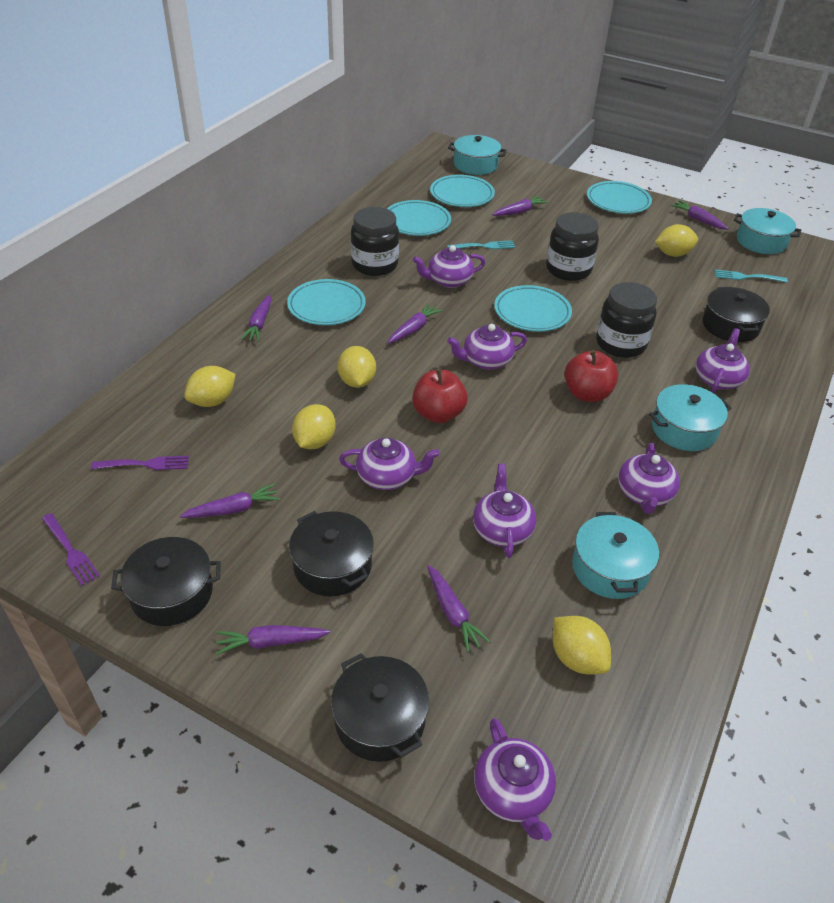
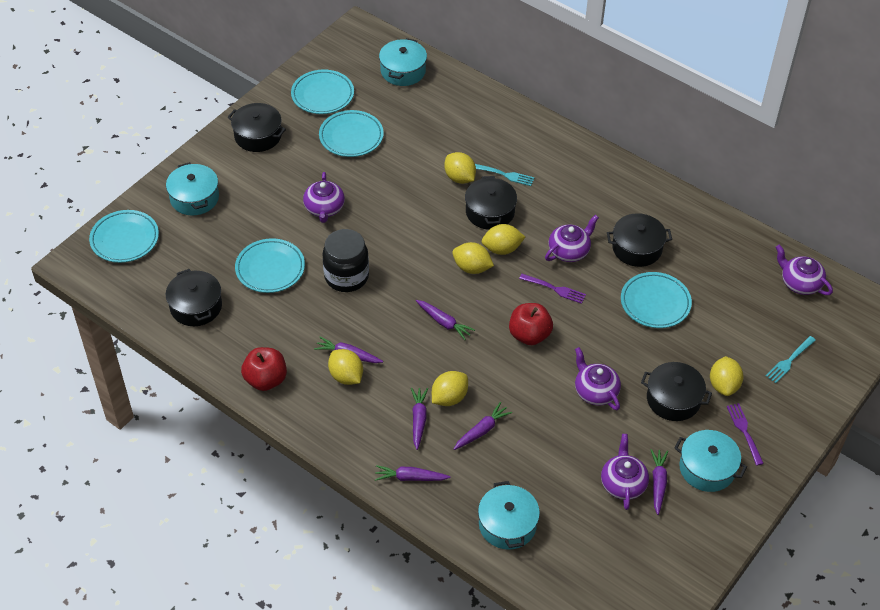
black jar: [351,207,399,276] [546,212,599,281] [596,282,657,358] = 3 -> [322,229,369,292] = 1
black pot: [111,537,221,626] [289,511,374,596] [331,653,429,762] [703,287,770,342] = 4 -> [166,269,222,326] [228,103,286,152] [465,176,517,230] [607,213,672,267] [641,362,712,421] = 5
purple carrot: [180,483,280,518] [216,625,330,655] [241,294,271,342] [388,303,442,344] [427,565,491,652] [493,196,548,216] [671,200,729,230] = 7 -> [314,337,383,363] [375,465,450,481] [411,388,428,450] [416,300,475,340] [454,402,512,450] [650,449,668,515] = 6
purple teapot: [339,438,440,490] [413,245,486,288] [447,324,527,370] [473,464,536,558] [474,718,556,841] [618,443,680,514] [696,328,750,393] = 7 -> [303,172,345,223] [545,215,599,262] [575,347,621,410] [601,434,649,510] [776,245,833,295] = 5
yellow lemon: [184,366,236,407] [292,404,336,449] [338,346,376,388] [552,616,611,674] [655,224,698,257] = 5 -> [328,349,363,385] [432,371,468,406] [444,152,476,184] [452,242,494,274] [482,224,525,255] [710,356,744,396] = 6

